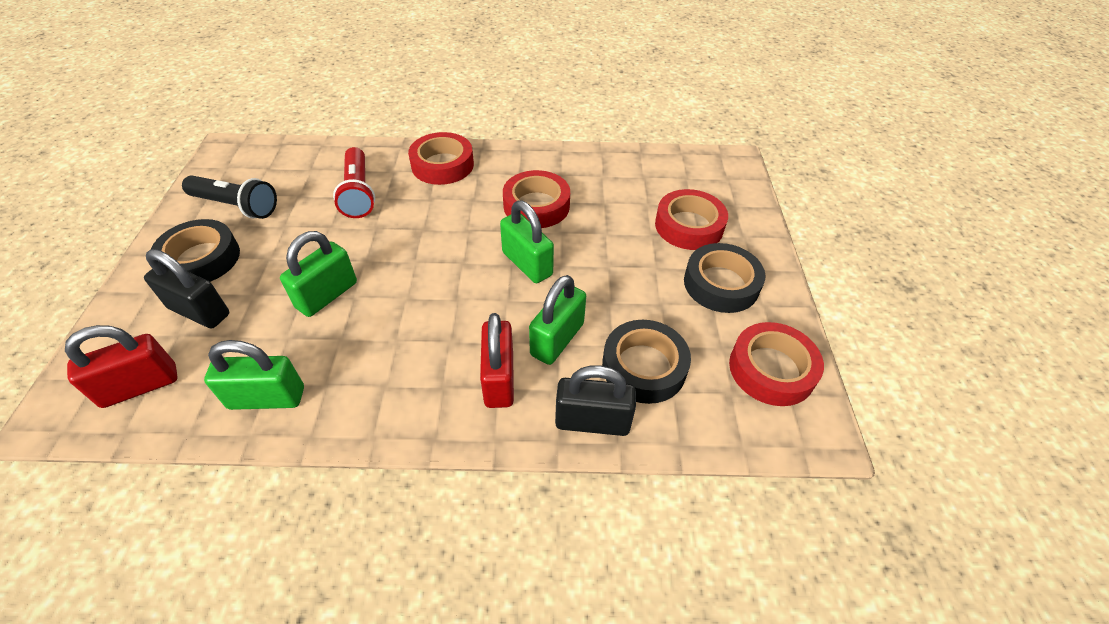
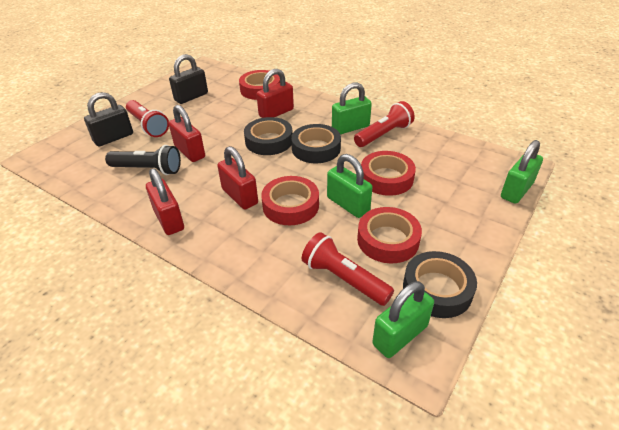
red flashlight: [333,147,375,218] = 1 -> [126,100,169,137] [302,232,394,306] [354,101,415,147] = 3
red padlock: [65,325,178,408] [480,313,514,408] = 2 -> [146,168,184,235] [169,105,205,162] [217,146,258,210] [256,69,294,118] = 4

